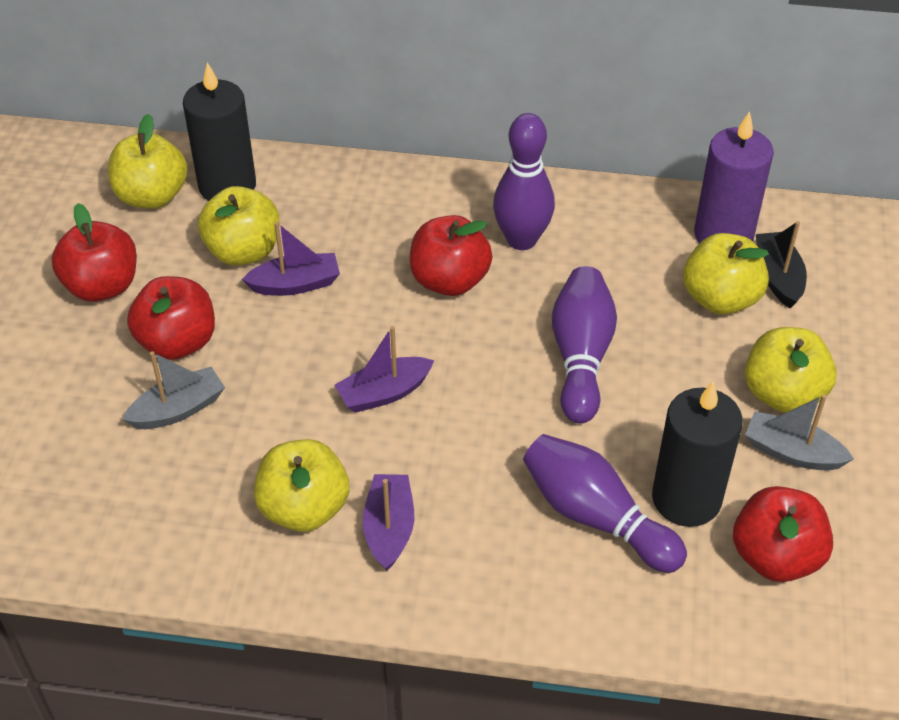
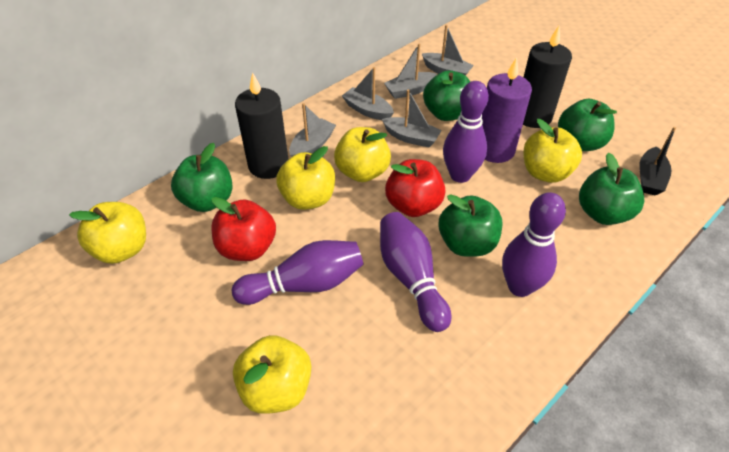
green apple: none = 0 -> [171,143,233,212] [423,70,470,121] [439,194,502,257] [558,99,617,151] [579,153,645,225] = 5
grey boat: [122,351,225,429] [745,394,854,470] = 2 -> [289,103,336,157] [342,67,394,120] [382,89,442,147] [384,43,437,99] [422,25,474,76] = 5
purple boat: [242,222,340,296] [335,326,434,413] [362,474,414,571] = 3 -> none = 0
purple bowling pin: [493,113,555,250] [523,434,687,573] [552,266,617,424] = 3 -> [232,240,364,305] [380,212,451,332] [443,81,489,183] [502,192,566,297] = 4
red apple: [52,203,137,302] [127,276,215,360] [410,215,493,296] [733,486,833,582] = 4 -> [211,197,276,261] [385,159,445,217] = 2

